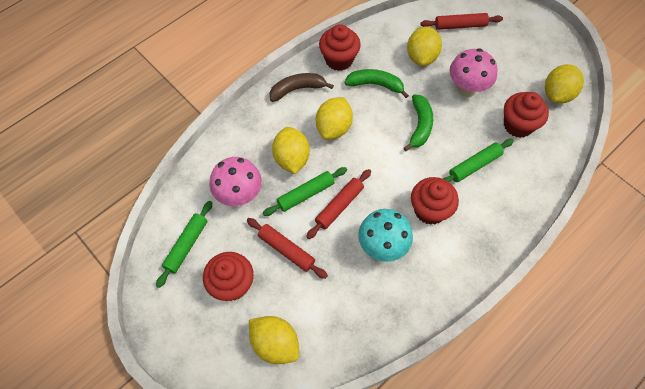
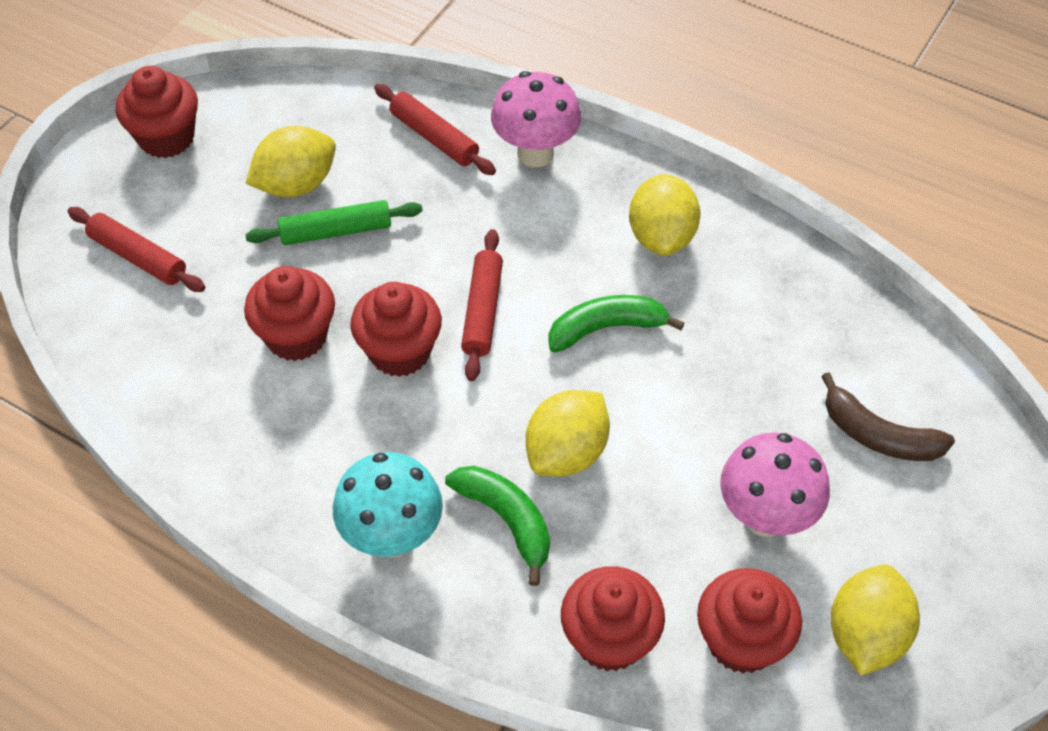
green rolling pin: [156,201,212,288] [263,167,347,216] [442,139,514,182] = 3 -> [245,200,423,245] = 1
red cupcake: [203,252,254,301] [319,24,361,71] [411,177,459,225] [504,92,549,138] = 4 -> [116,66,198,158] [244,266,335,361] [351,282,442,377] [561,566,665,672] [697,568,802,674] = 5
yellow lemon: [249,316,299,364] [272,127,310,174] [316,97,353,140] [407,26,442,66] [545,64,584,104] = 5 -> [246,126,336,197] [526,390,610,477] [629,174,701,256] [831,564,920,676] = 4

